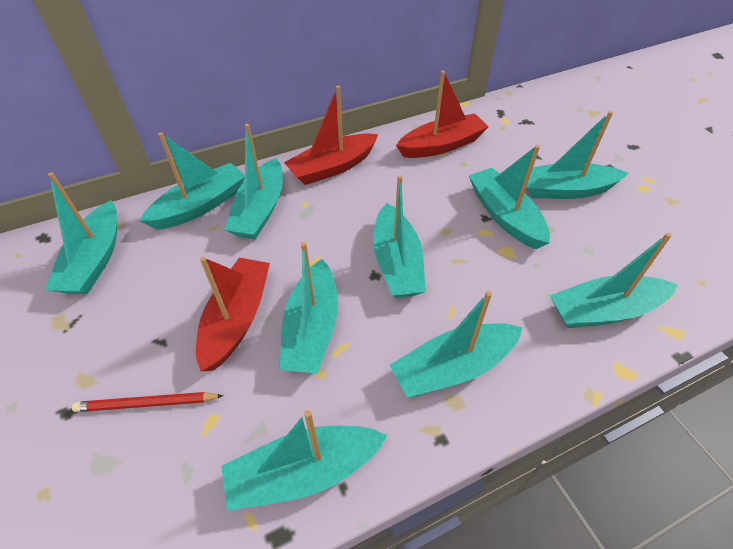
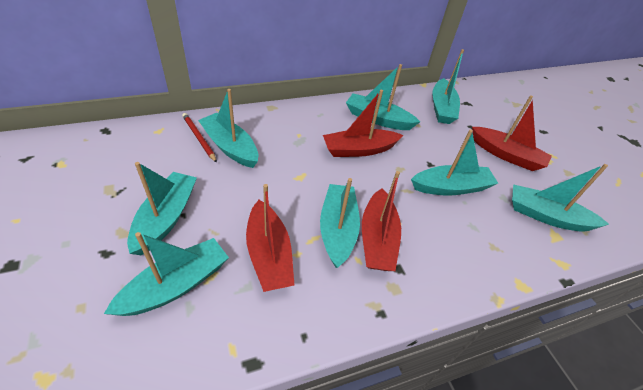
red boat: [196,257,270,371] [284,86,379,185] [396,71,489,158] = 3 -> [246,184,294,292] [323,90,403,157] [362,171,401,271] [472,95,552,171] = 4
turquoise boat: [45,172,117,294] [139,132,245,230] [221,410,387,511] [224,124,283,239] [279,242,338,374] [373,175,426,298] [390,291,523,398] [468,145,550,249] [527,111,629,199] [550,233,678,328] = 10 -> [104,232,229,316] [127,162,197,255] [198,89,258,168] [320,178,360,268] [346,64,420,130] [411,129,498,196] [432,49,464,124] [512,164,609,232] = 8

